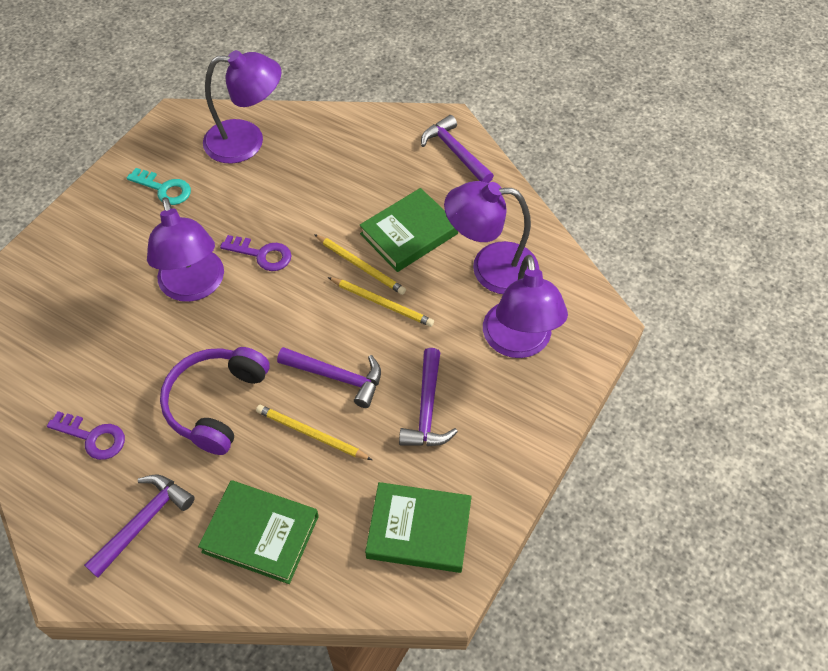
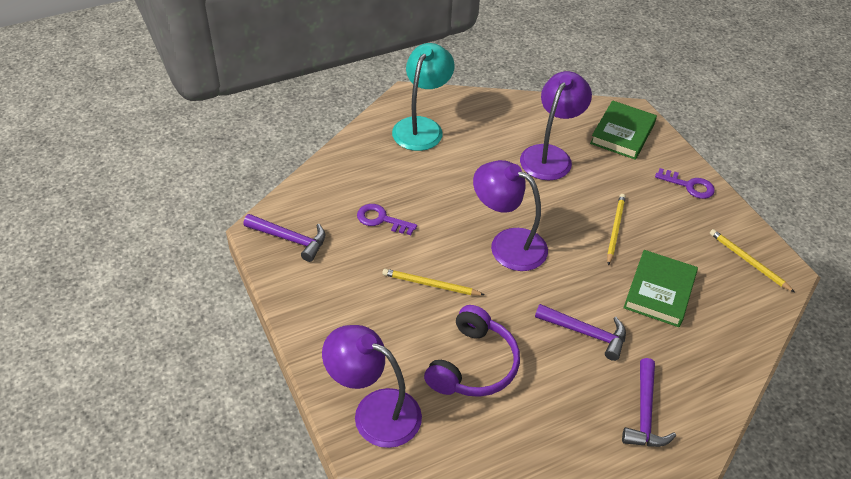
green book: [198,480,319,584] [359,188,458,272] [365,482,472,573] = 3 -> [590,100,657,160] [623,250,698,327] = 2
purple hammer: [84,475,195,578] [277,347,381,408] [399,348,458,446] [421,115,494,183] = 4 -> [243,214,326,262] [535,304,626,361] [622,358,676,447] = 3
purple lamp: [147,197,224,302] [203,50,282,164] [444,181,539,294] [483,255,568,358] = 4 -> [322,325,422,448] [473,160,548,271] [520,71,592,180] = 3
turquoise key: [127,168,191,205] = 1 -> none = 0
turquoise lamp: none = 0 -> [392,43,455,151] = 1

